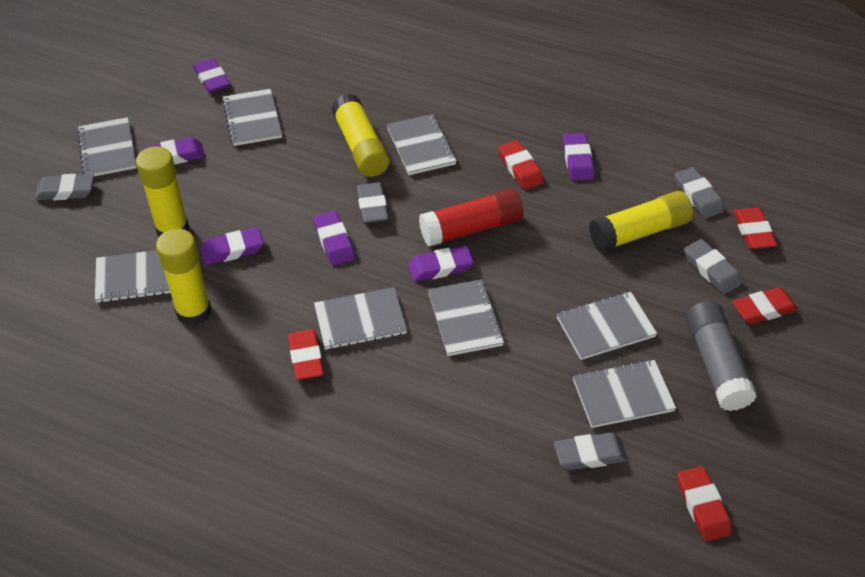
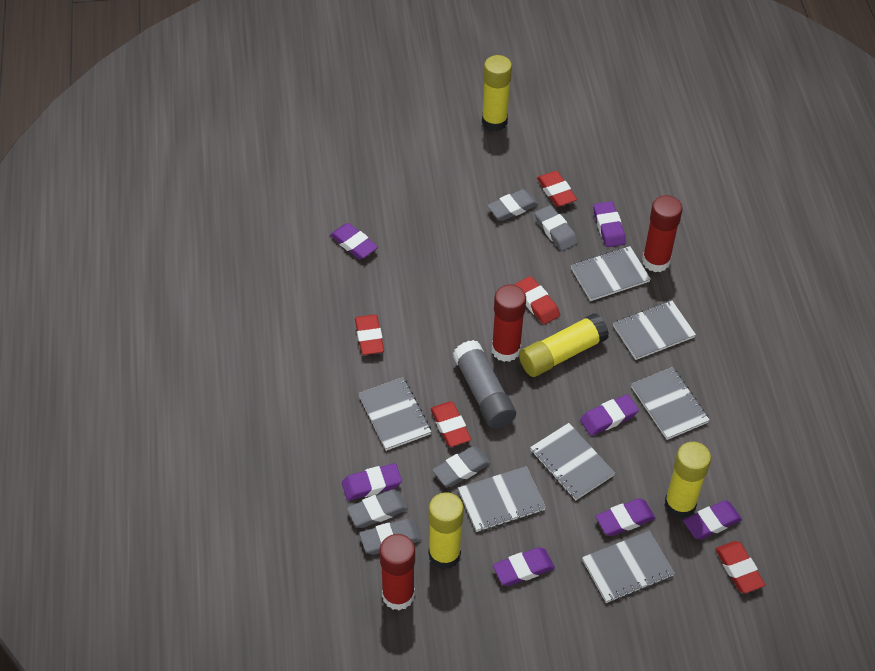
grey notebook: [77,117,137,176] [95,250,171,303] [222,89,282,146] [314,287,407,350] [387,114,456,175] [428,279,504,356] [556,292,657,360] [573,360,676,428] = 8 -> [358,377,431,451] [458,466,546,532] [530,423,615,500] [571,246,651,301] [582,531,675,603] [613,301,696,360] [631,367,710,440] = 7
purple eraser: [144,137,205,164] [193,58,230,93] [200,228,264,265] [313,211,355,265] [408,246,473,282] [563,133,594,181] = 6 -> [330,223,378,259] [342,463,402,501] [493,547,555,586] [580,394,639,436] [593,201,626,247] [595,498,655,536] [683,500,742,540] = 7
red glue stick: [419,189,523,247] = 1 -> [380,534,415,610] [492,284,526,362] [642,195,682,272] = 3

